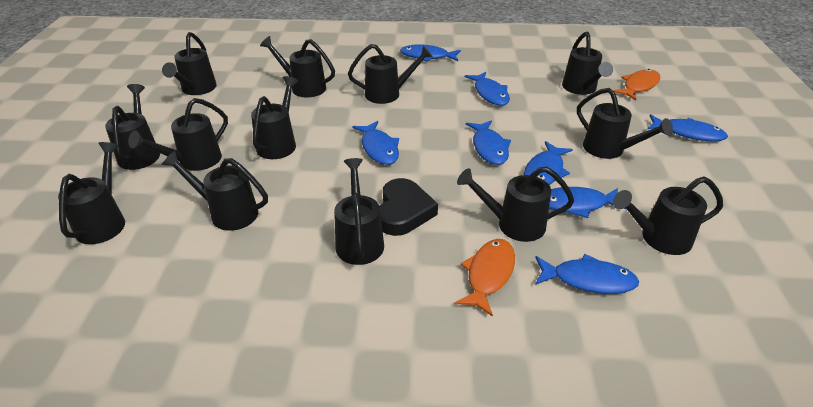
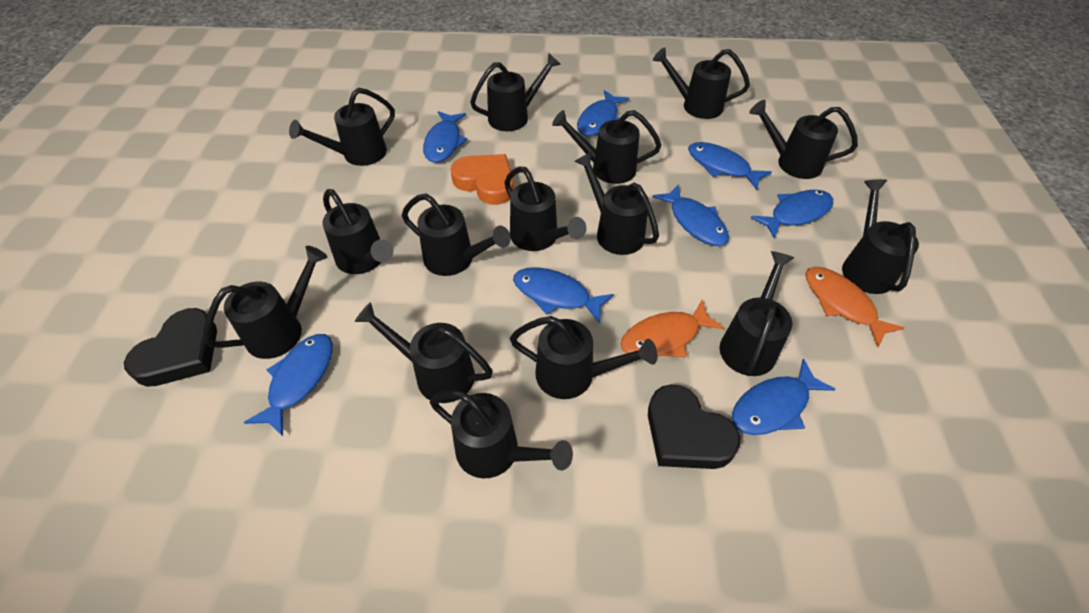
black heart: [379,178,438,236] = 1 -> [124,308,217,387] [648,384,740,469] = 2
black watering can: [58,142,125,244] [105,84,160,170] [128,98,228,171] [162,32,217,95] [162,151,268,231] [251,76,298,159] [260,36,335,98] [334,158,384,265] [348,44,433,104] [457,166,574,242] [562,31,613,95] [577,88,673,159] [613,176,723,255] = 13 -> [203,246,328,359] [289,88,395,166] [322,189,393,274] [355,302,493,403] [402,193,511,276] [430,391,573,479] [470,52,561,131] [504,167,586,251] [510,316,658,399] [552,110,661,184] [575,152,659,255] [653,47,750,119] [719,251,794,376] [750,100,858,179] [842,179,919,294] = 15
orange heart: none = 0 -> [450,154,514,205] = 1

